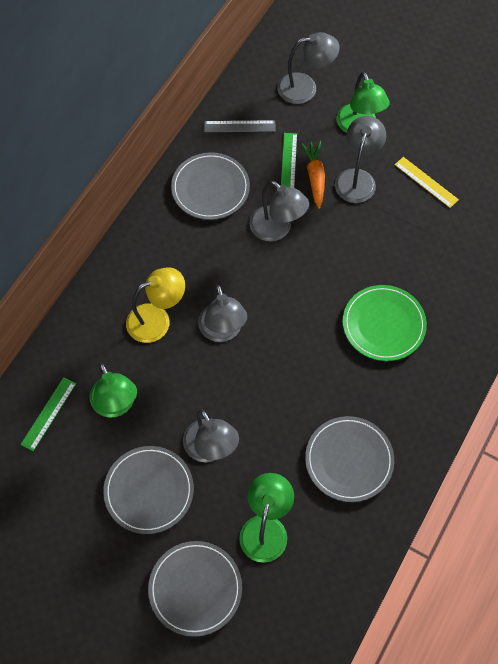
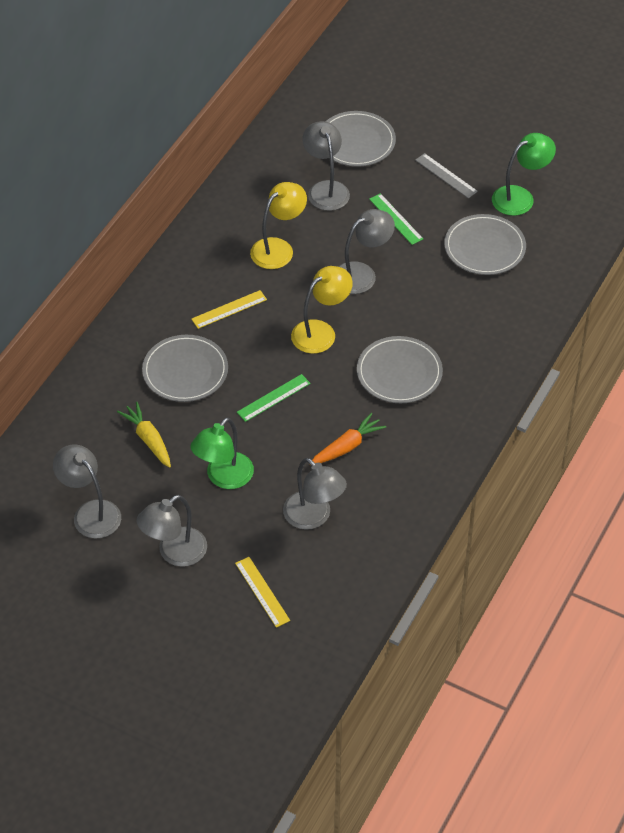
green lamp: [90,363,137,418] [239,473,294,563] [337,72,390,133] = 3 -> [190,417,254,489] [492,133,556,216] = 2
green plate: [343,285,427,361] = 1 -> none = 0
yellow carrot: none = 0 -> [117,402,171,468] = 1
yellow lamp: [126,267,185,343] = 1 -> [250,182,307,269] [291,266,353,354] = 2
yellow ruler: [395,157,459,208] = 1 -> [192,290,267,329] [235,557,290,628] = 2

